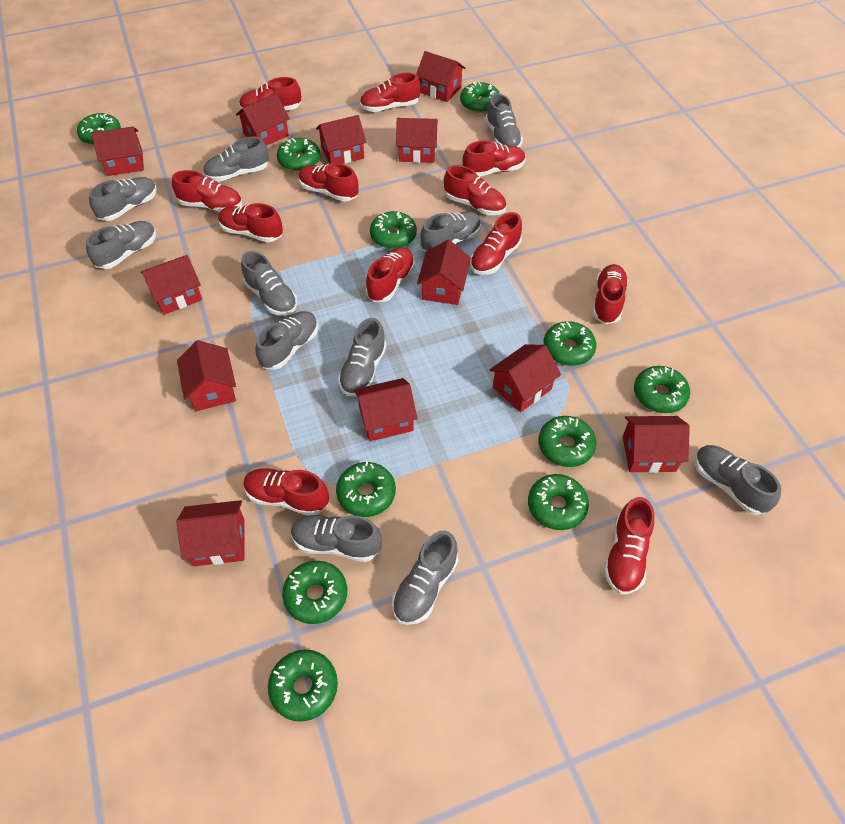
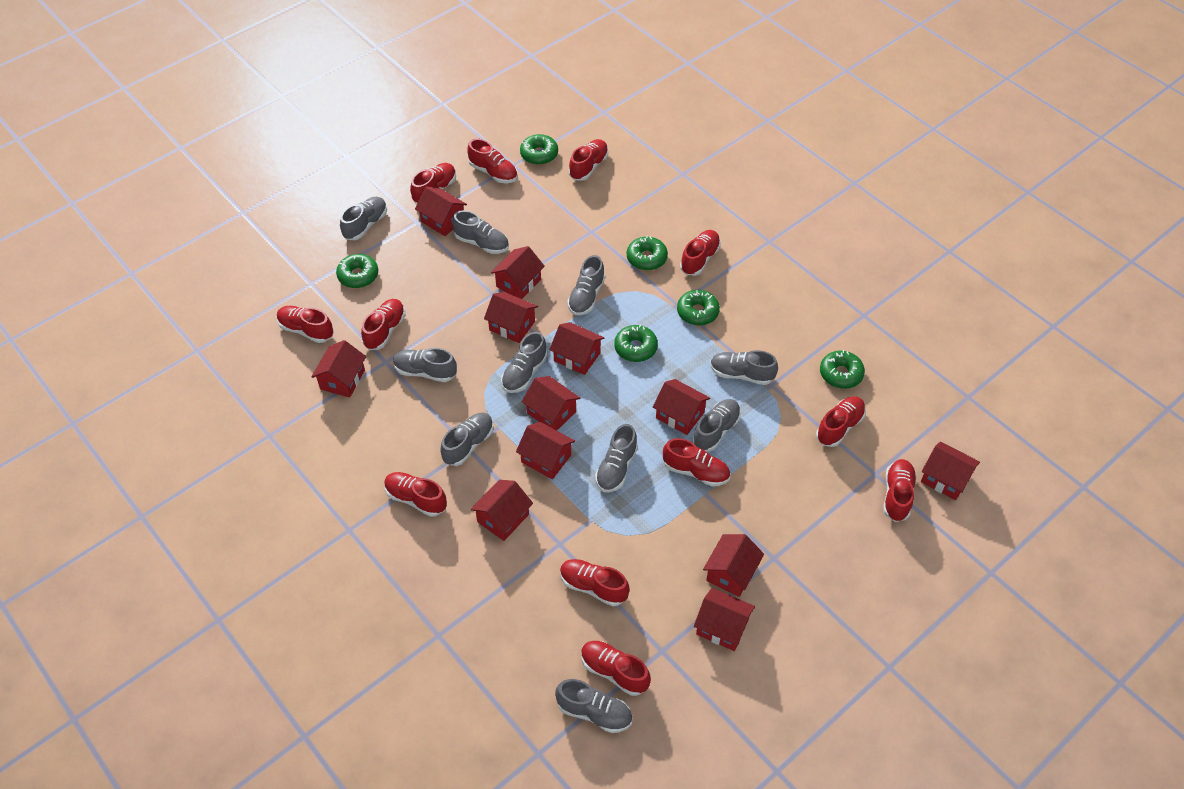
green donut: [77,113,121,145] [268,650,338,722] [277,138,320,171] [282,561,347,624] [336,461,396,517] [370,211,417,249] [460,81,500,113] [528,474,589,530] [538,416,596,467] [543,321,596,366] [634,366,690,413] = 11 -> [336,254,378,288] [520,134,558,165] [614,324,658,362] [627,235,668,270] [677,290,720,326] [820,350,865,389] = 6
grey shoe: [86,221,157,269] [89,177,157,221] [203,137,269,182] [241,251,297,316] [255,311,318,370] [291,515,382,562] [338,318,387,396] [392,530,458,625] [421,211,481,252] [485,93,523,147] [695,445,781,515] = 11 -> [340,197,387,240] [393,348,457,382] [440,412,494,466] [452,210,509,254] [501,332,547,393] [555,679,632,733] [567,255,605,315] [595,424,638,492] [693,399,741,452] [710,350,778,385] = 10

